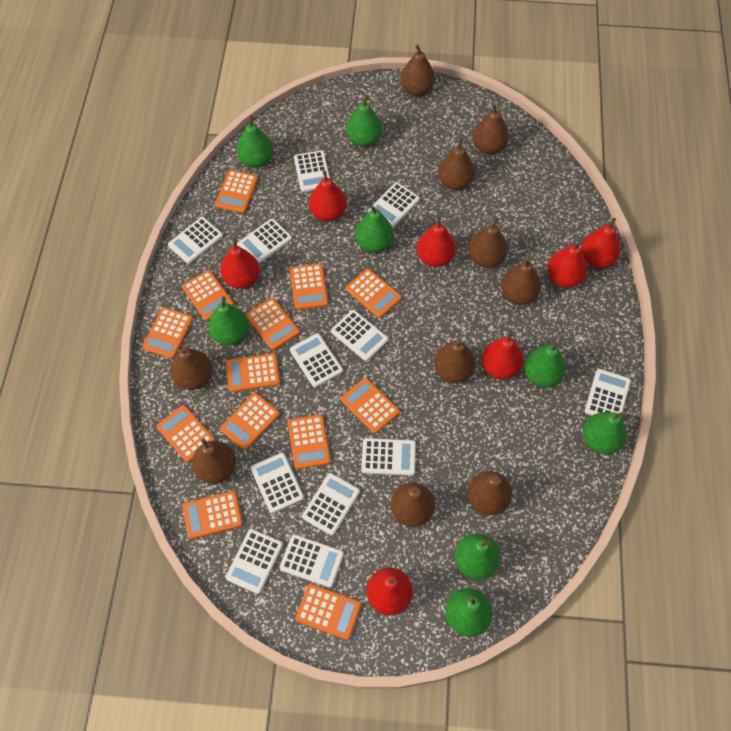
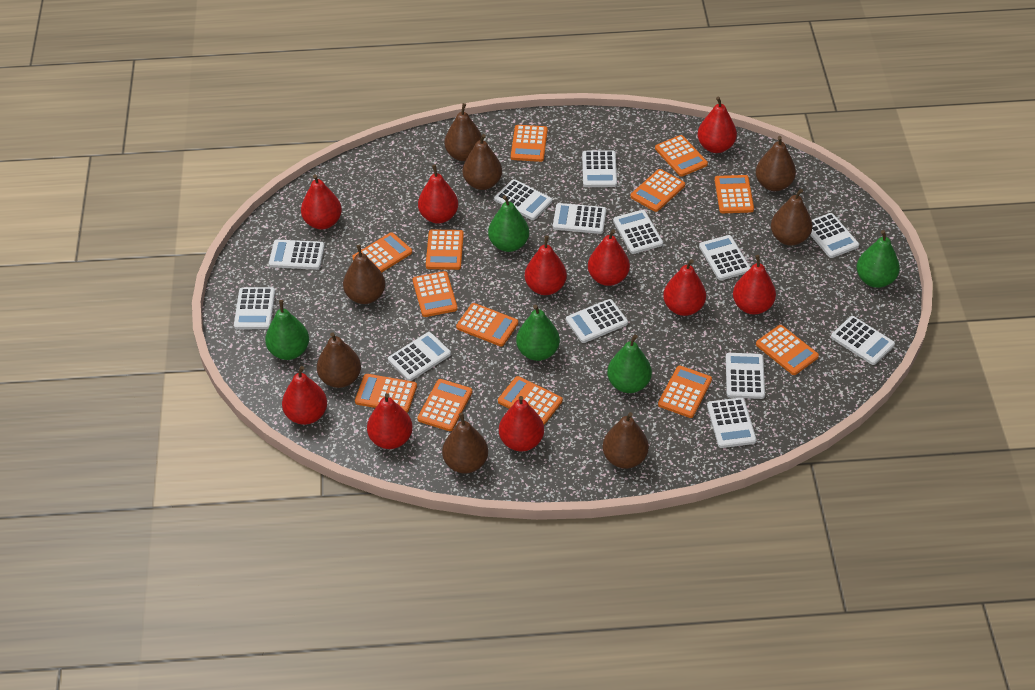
brown pear: [170,347,213,390] [192,438,236,484] [391,482,435,527] [400,45,435,96] [434,340,476,383] [438,138,475,190] [468,471,512,515] [469,218,508,268] [473,103,509,154] [501,258,541,305] = 10 -> [317,332,361,388] [343,245,386,304] [442,413,488,473] [444,103,482,161] [463,134,502,190] [603,412,649,469] [756,136,796,191] [771,189,812,246] = 8
green pear: [208,297,249,345] [237,116,273,168] [347,95,382,147] [355,205,394,253] [445,588,493,637] [454,533,501,580] [524,343,566,387] [583,412,627,454] = 8 -> [265,300,309,360] [488,195,529,252] [516,305,560,361] [607,335,652,393] [857,230,900,288] = 5
red pear: [220,239,260,289] [309,170,347,221] [367,567,413,615] [417,216,456,267] [482,331,523,379] [547,241,587,288] [581,218,621,268] = 7 -> [282,366,327,425] [301,174,342,229] [367,393,413,449] [418,165,458,224] [499,396,544,452] [525,236,567,295] [588,229,630,286] [663,259,706,316] [697,97,737,153] [733,255,776,315] = 10
white calculator: [168,217,223,264] [226,529,283,594] [237,218,292,264] [251,453,304,514] [280,534,344,588] [290,333,343,388] [294,151,330,192] [302,473,360,535] [331,310,388,361] [361,438,416,476] [368,182,420,228] [585,369,631,416] = 12 -> [234,287,275,329] [269,239,325,270] [388,332,451,381] [494,179,552,220] [553,203,606,234] [566,299,628,343] [582,150,617,187] [613,210,663,254] [699,235,751,280] [707,398,756,448] [726,353,765,399] [810,213,859,258] [831,316,895,365] = 13

